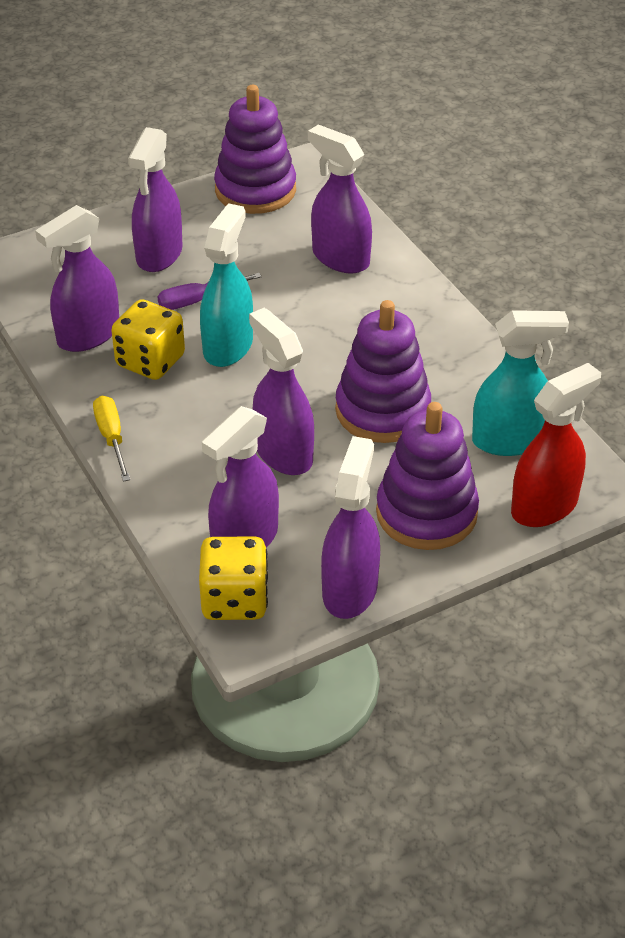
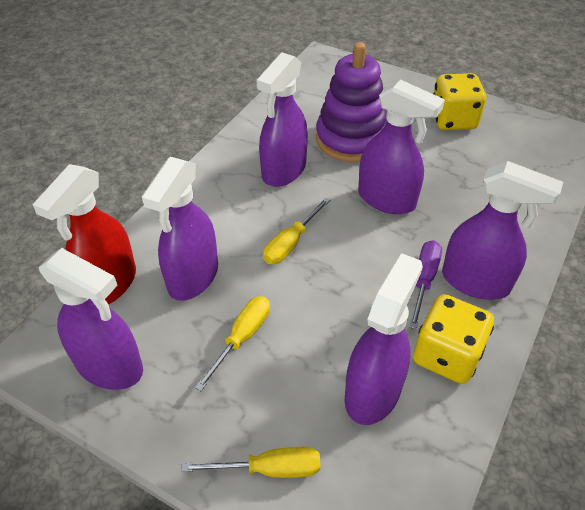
purple stacking toy: [214,85,296,214] [335,300,431,443] [376,402,479,550] = 3 -> [316,42,387,162] = 1
turquoise spray bottle: [200,203,253,367] [472,310,569,456] = 2 -> none = 0
yellow screwdriver: [93,396,131,482] = 1 -> [181,447,320,478] [195,296,270,391] [263,197,330,264] = 3

